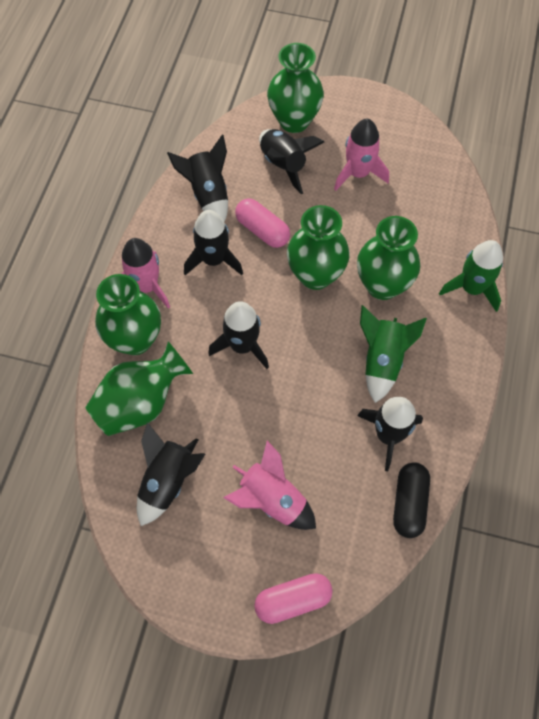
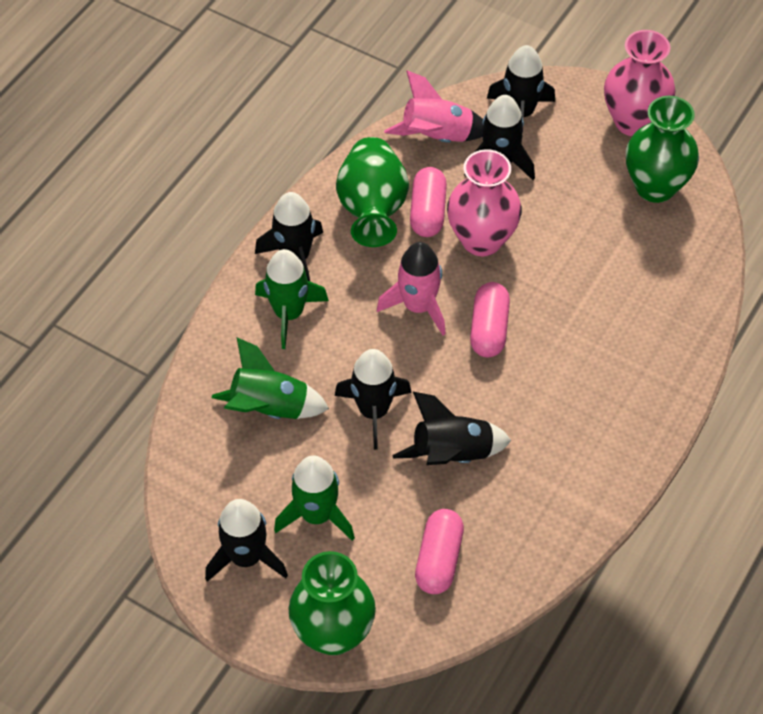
black capsule: [393,462,430,538] = 1 -> none = 0
green rocket: [360,305,427,403] [439,240,503,312] = 2 -> [212,338,329,419] [255,249,329,349] [274,456,355,541] = 3
green vase: [85,342,193,436] [95,274,161,355] [267,43,324,133] [287,205,350,290] [357,216,420,300] = 5 -> [289,551,376,655] [336,137,409,247] [626,96,699,203] = 3
pink capsule: [235,198,290,248] [254,573,333,624] = 2 -> [410,167,447,237] [415,509,464,594] [470,282,510,357] = 3
pink rocket: [122,238,170,309] [223,441,316,530] [334,119,389,191] = 3 -> [377,242,446,335] [384,70,483,143] = 2
pink vase: none = 0 -> [447,149,522,256] [604,30,675,136] = 2

